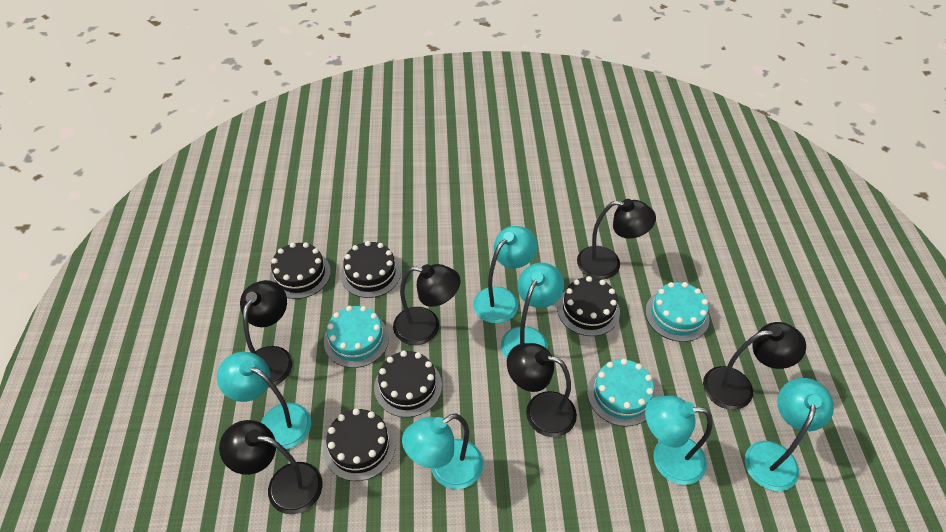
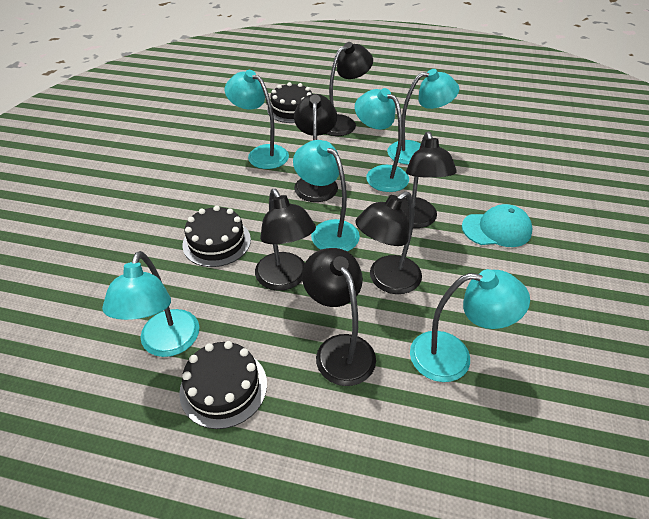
black cake: [269,242,331,299] [323,408,396,481] [340,241,401,298] [374,351,442,417] [557,276,620,336] = 5 -> [179,341,267,429] [183,206,251,267] [267,82,312,123] = 3
turquoise cake: [324,306,389,368] [587,359,656,427] [645,282,709,342] = 3 -> none = 0
turquoise cap: none = 0 -> [462,204,532,247] = 1

